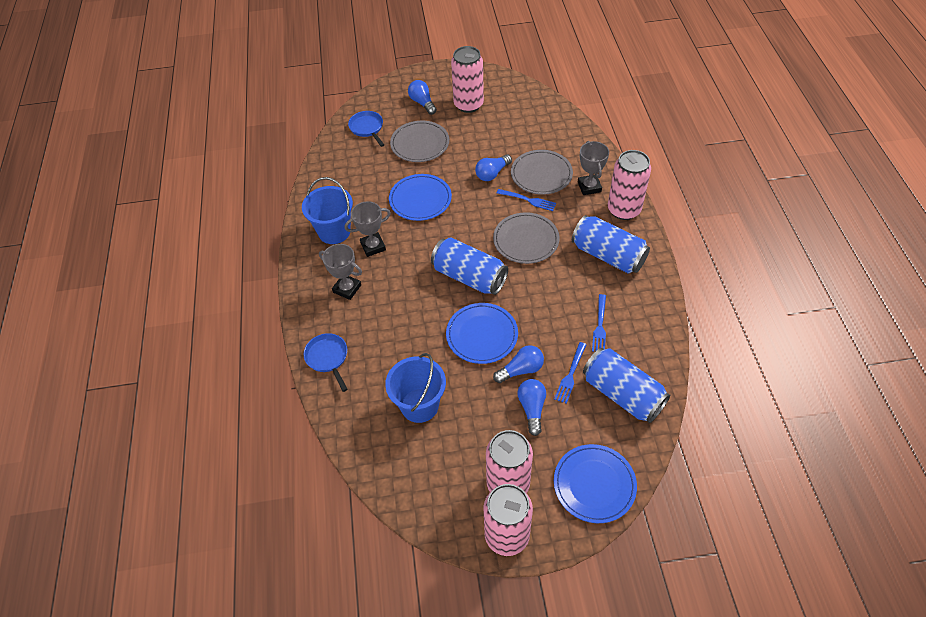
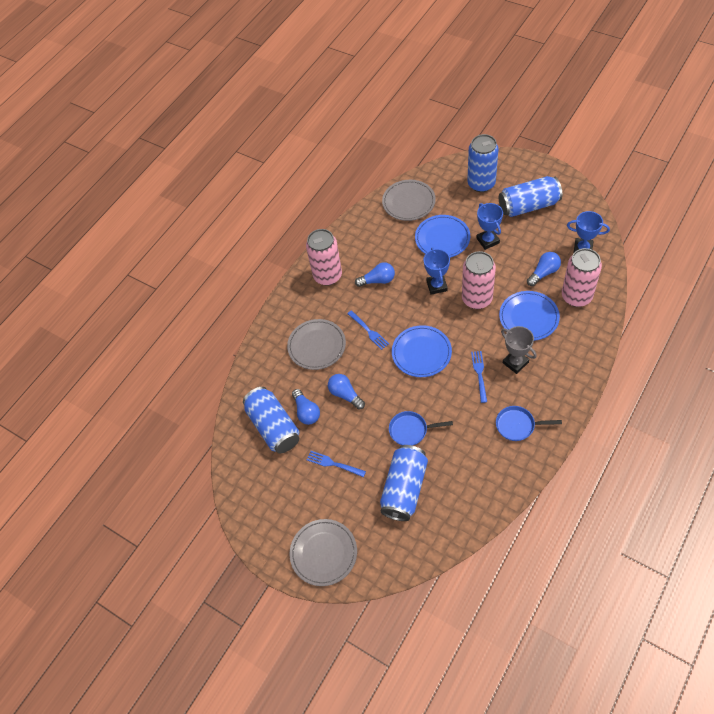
blue bucket: [302,177,353,244] [385,353,446,423] = 2 -> none = 0
blue can: [431,237,508,295] [572,215,650,274] [583,348,670,423] = 3 -> [243,387,299,453] [380,445,428,521] [467,134,498,192] [499,176,562,217] = 4
blue trophy: none = 0 -> [424,248,450,295] [476,203,503,250] [567,211,610,254] = 3
grey trophy: [319,244,362,300] [344,201,391,257] [578,141,609,195] = 3 -> [501,326,537,374] = 1
pink can: [451,46,484,113] [483,484,533,556] [486,430,533,493] [608,150,651,220] = 4 -> [306,229,342,286] [462,251,496,309] [562,248,602,307] = 3

